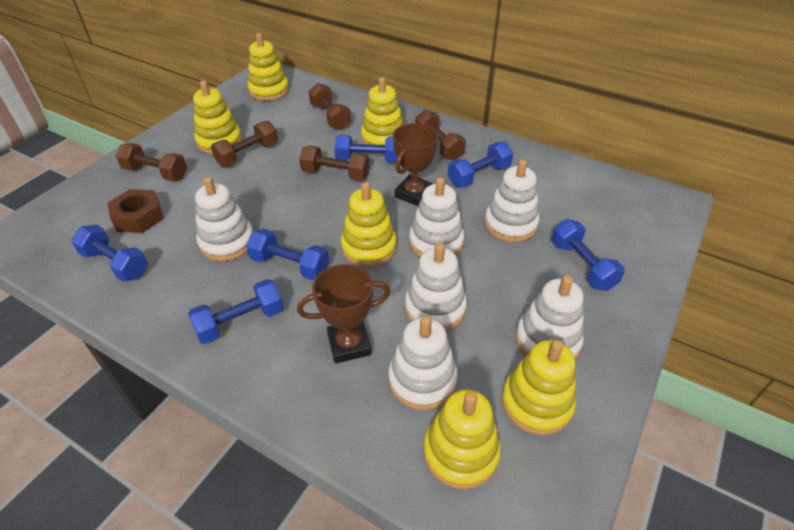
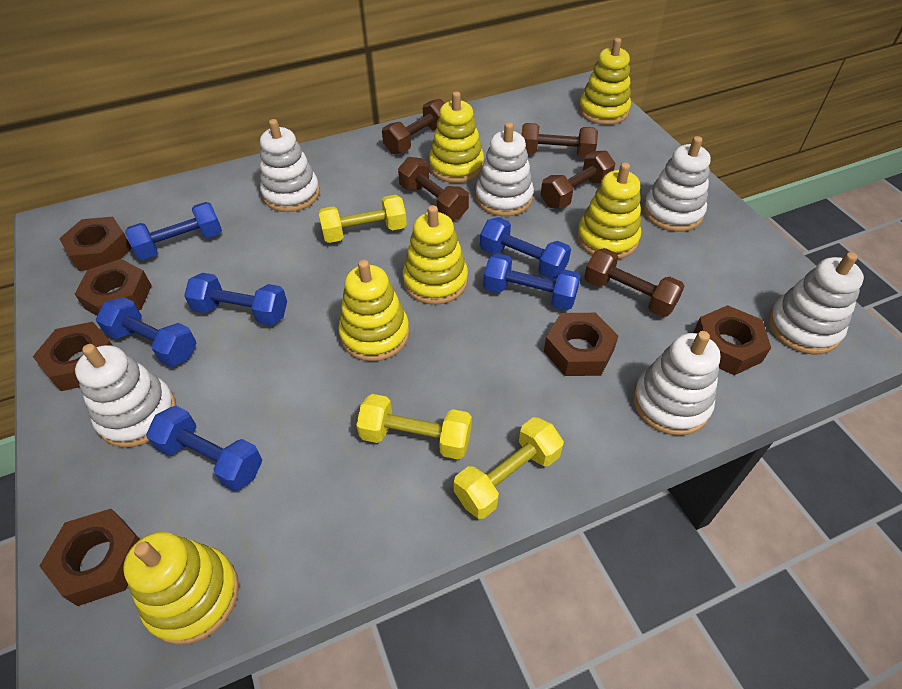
brown nut: [107,189,164,233] = 1 -> [33,322,113,391] [39,509,140,606] [59,217,132,271] [75,259,152,316] [544,313,618,376] [693,305,771,375] = 6
brown trophy: [297,264,390,363] [393,123,438,206] = 2 -> none = 0
yellow dumbbell: none = 0 -> [318,195,407,243] [356,394,472,460] [454,417,564,519] = 3

